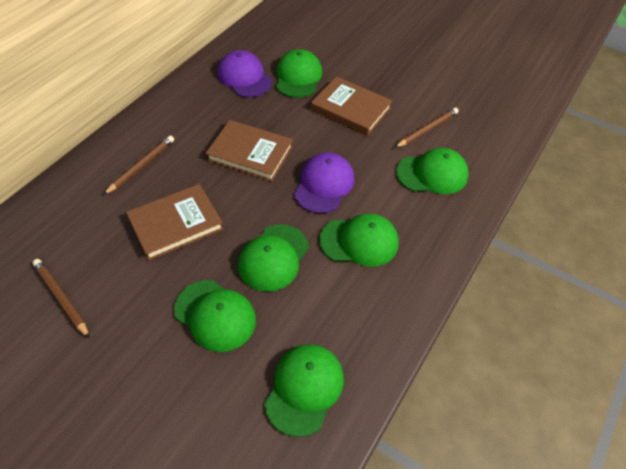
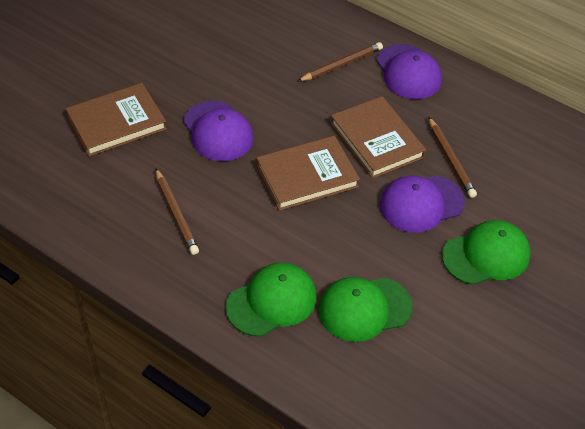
green cap: [174,280,256,352] [238,224,309,292] [265,344,344,437] [276,49,322,98] [319,213,399,267] [396,148,469,194] = 6 -> [226,263,317,337] [318,277,412,342] [442,220,531,285] = 3
purple cap: [217,50,272,97] [294,153,354,213] = 2 -> [183,101,254,161] [376,44,442,99] [380,175,465,233] = 3

